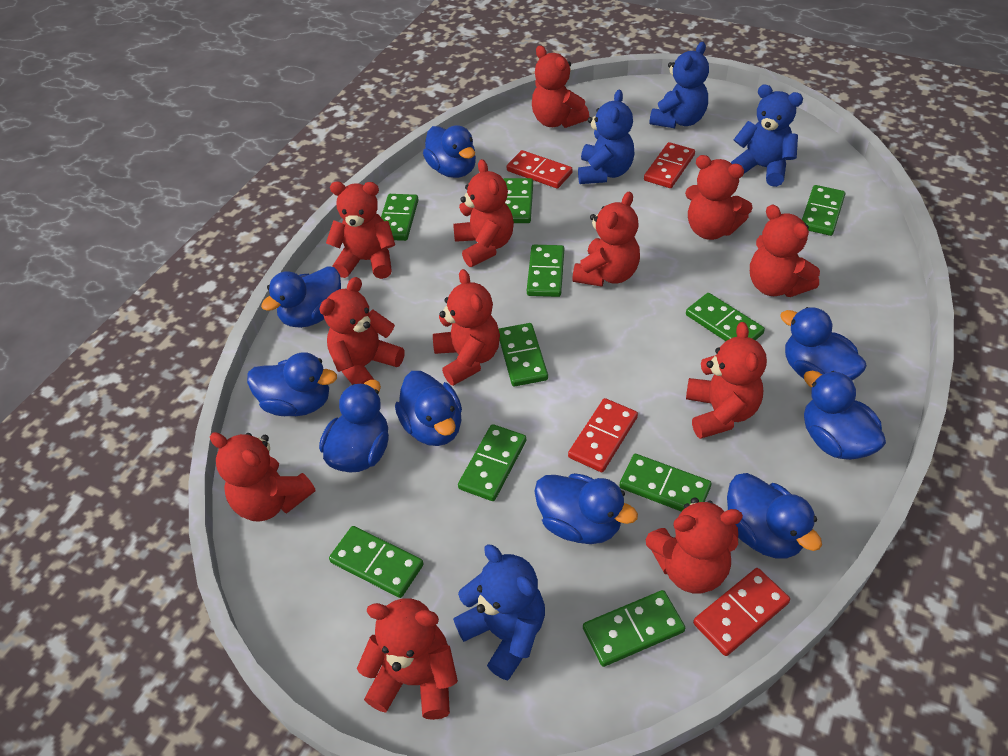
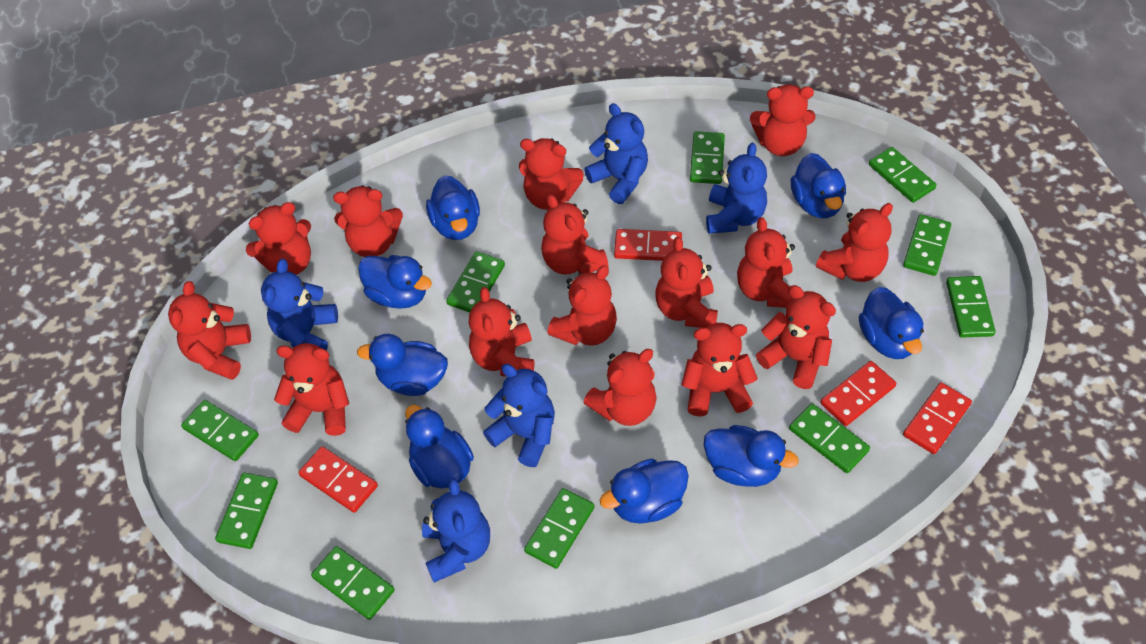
blue duck: [247,352,337,416] [261,266,341,328] [319,380,389,472] [395,371,462,446] [423,125,476,178] [534,473,638,544] [727,473,822,559] [780,307,867,381] [804,371,886,460] = 9 -> [357,334,448,396] [358,255,432,309] [405,405,474,489] [426,175,480,240] [600,459,689,524] [704,425,799,487] [791,153,846,218] [859,287,924,359] = 8
blue teddy bear: [453,544,545,680] [578,90,635,184] [649,42,709,128] [731,84,803,187] = 4 -> [261,259,338,351] [422,478,490,583] [483,364,555,467] [584,103,648,204] [706,143,767,234] = 5
red teddy bear: [210,432,315,522] [319,277,405,384] [326,181,395,279] [357,598,458,720] [433,269,500,386] [453,159,514,267] [532,46,589,128] [572,192,640,287] [645,497,743,593] [685,155,753,240] [686,322,767,439] [750,204,820,297] = 12 -> [168,281,251,380] [246,202,311,275] [274,343,349,436] [333,185,403,257] [469,287,534,377] [519,138,584,210] [541,194,608,275] [547,265,617,346] [584,349,657,426] [655,237,718,328] [681,323,758,417] [737,217,795,308] [750,85,816,156] [756,285,836,389] [816,203,893,282] = 15

